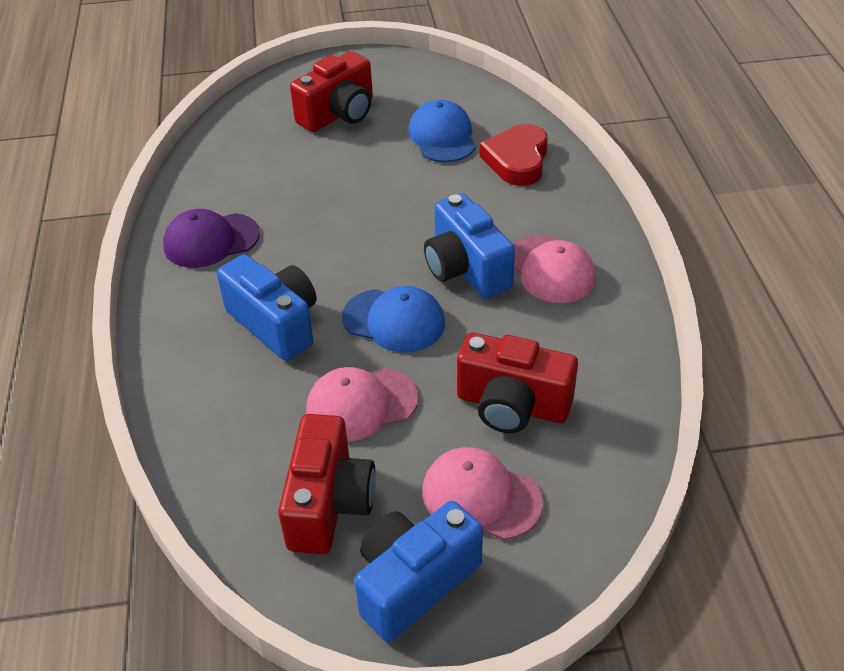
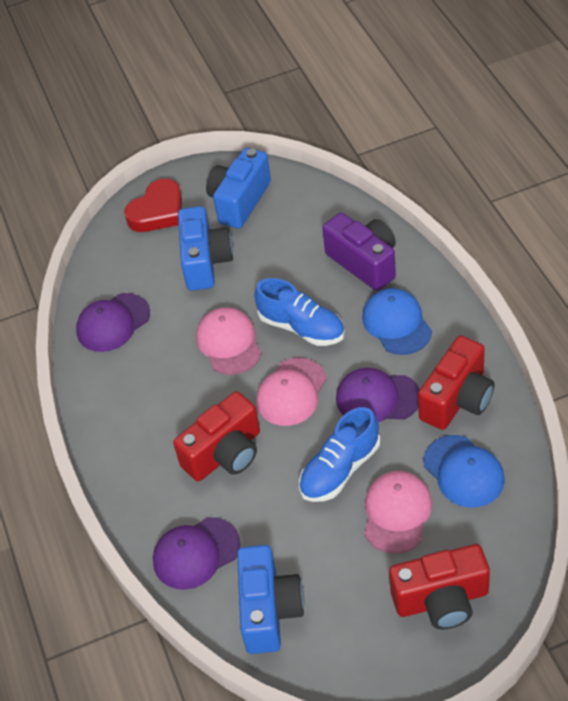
blue shoe: none = 0 -> [254,278,345,346] [299,407,380,502] = 2
purple camera: none = 0 -> [322,213,396,291] = 1
purple cap: [163,209,260,268] = 1 -> [76,293,150,352] [153,517,240,590] [336,368,420,422] = 3

